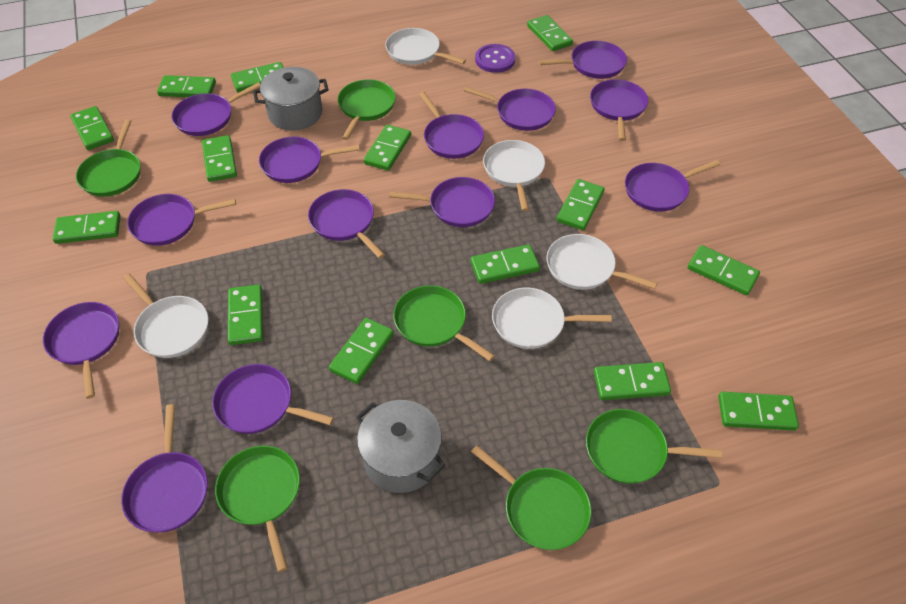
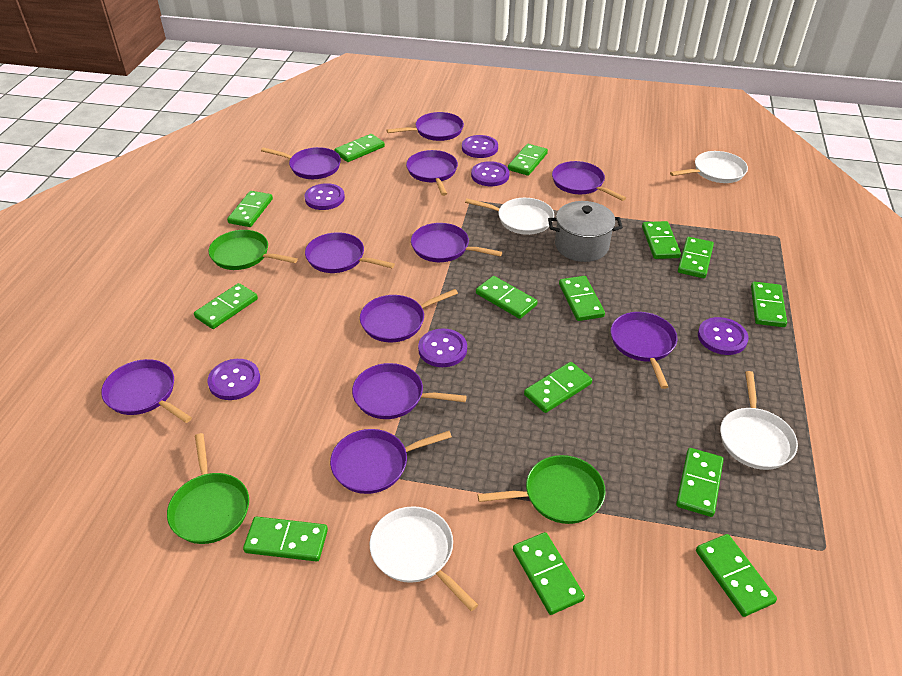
green pan: [76,120,141,197] [215,446,300,572] [338,79,396,140] [393,285,495,361] [471,445,592,550] [586,409,722,484] = 6 -> [167,433,249,544] [209,230,298,270] [477,455,606,524] = 3
grey pot: [253,67,329,131] [356,400,446,493] = 2 -> [548,201,623,262] = 1
purple button: [475,44,516,73] = 1 -> [207,359,260,400] [304,183,345,210] [418,329,467,367] [462,135,498,158] [471,161,510,186] [698,317,749,355] = 6
purple pan: [43,302,119,399] [121,404,208,532] [127,194,236,246] [172,82,261,136] [212,364,334,434] [259,137,360,183] [308,189,385,258] [389,177,495,227] [419,92,484,159] [464,87,556,131] [539,41,627,79] [590,79,648,141] [625,160,720,212] = 13 -> [101,359,192,423] [261,147,341,179] [305,232,395,273] [330,429,452,494] [352,363,467,419] [360,289,458,342] [387,112,464,141] [406,150,458,196] [411,223,502,262] [552,161,626,201] [611,312,677,389] = 11
white pan: [123,274,208,358] [385,28,466,65] [483,140,545,211] [492,288,612,349] [546,234,657,290] = 5 -> [370,506,478,611] [465,198,554,235] [670,151,748,183] [720,371,798,470] = 4

